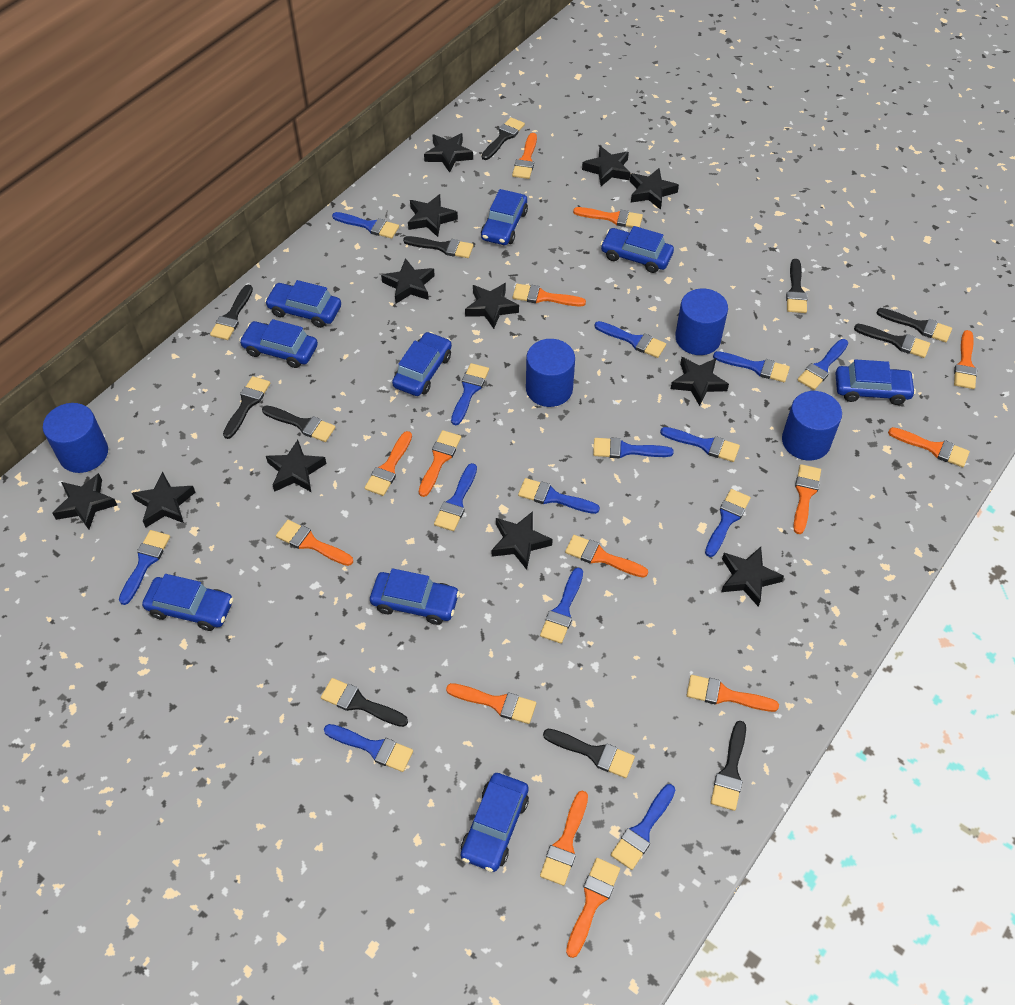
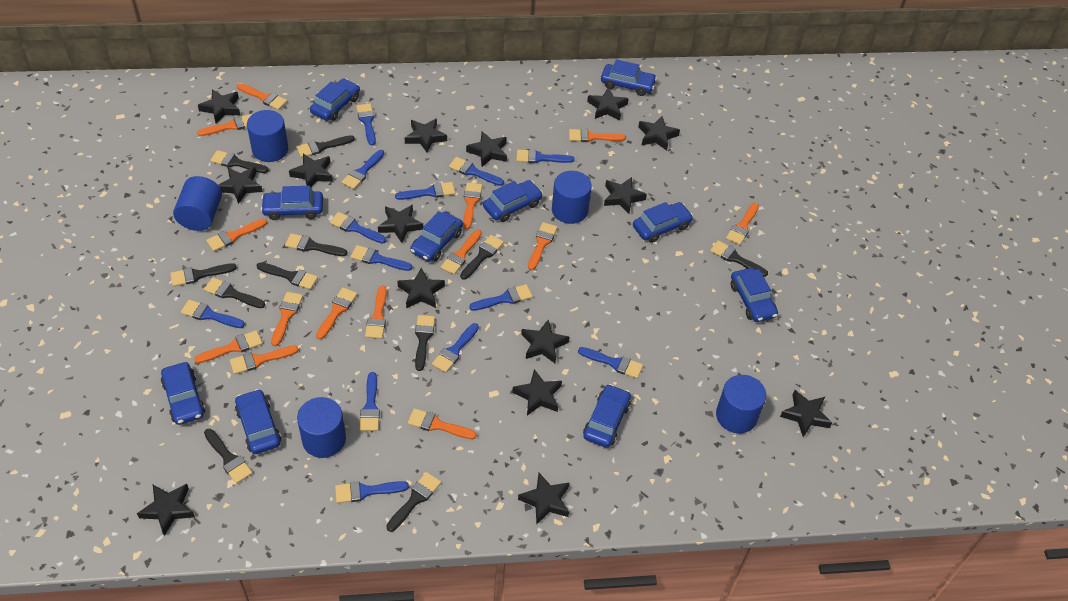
black star: [52,473,117,530] [132,472,196,528] [266,440,326,492] [381,258,435,303] [408,194,458,237] [424,133,473,173] [465,283,519,329] [492,511,553,570] [582,146,630,186] [630,168,679,210] [671,357,729,406] [721,547,784,607] = 12 -> [137,484,195,536] [198,89,241,123] [218,167,263,204] [289,154,333,188] [378,205,423,243] [397,268,445,308] [405,118,447,153] [466,131,507,167] [512,369,562,416] [518,473,570,525] [521,320,569,364] [587,87,629,120] [604,177,647,214] [638,116,680,151] [780,390,832,437] = 15
blue brush: [119,530,170,605] [324,724,413,772] [332,212,399,239] [434,463,477,531] [451,363,489,425] [518,478,600,514] [540,568,583,644] [593,438,674,458] [595,321,666,358] [611,784,675,870] [660,427,740,462] [705,489,751,557] [713,351,790,382] [798,339,848,390] = 14 -> [181,300,245,328] [330,212,387,244] [335,481,409,503] [341,150,384,189] [351,245,413,271] [356,103,376,145] [360,372,380,431] [395,182,455,200] [432,323,479,373] [449,157,504,186] [469,284,533,311] [516,149,574,163] [578,347,643,379] = 13
blue car: [142,574,233,631] [239,319,318,368] [265,280,341,328] [370,568,460,625] [392,332,452,396] [461,773,529,872] [481,189,528,245] [600,226,674,273] [835,359,916,405] = 9 -> [161,362,205,425] [235,389,281,454] [261,186,323,220] [310,78,360,121] [410,211,463,262] [483,180,543,222] [583,384,631,448] [601,59,657,96] [633,202,693,243] [731,268,778,322] = 10
blue cylinder: [43,403,108,473] [526,339,575,407] [675,288,728,355] [782,391,842,460] = 4 -> [173,176,222,231] [247,110,288,162] [297,397,346,458] [552,171,592,224] [716,375,766,433] = 5

